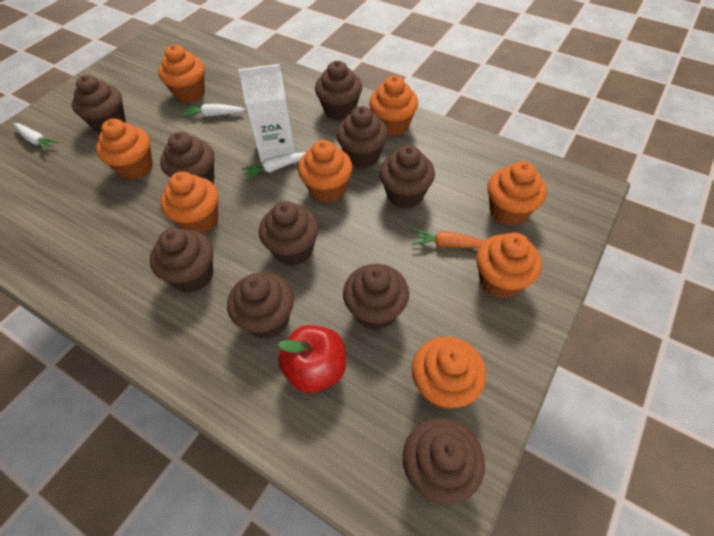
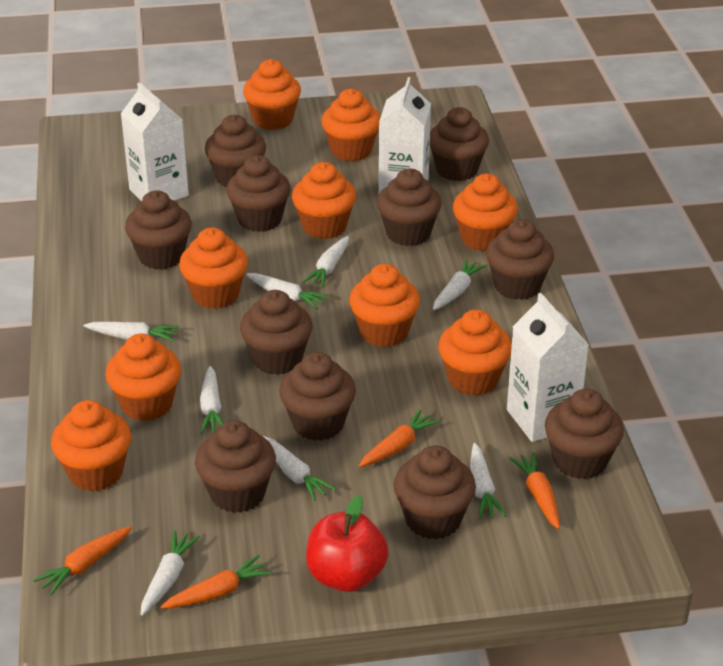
brown cupcake: [72,75,126,133] [150,228,213,293] [160,132,215,183] [227,272,294,339] [259,201,319,266] [315,61,362,121] [336,106,388,168] [343,264,409,330] [379,145,435,209] [403,418,485,505] = 10 -> [125,191,192,270] [195,420,276,513] [205,115,266,187] [227,155,291,232] [240,290,312,375] [279,352,356,441] [377,168,442,246] [394,445,476,539] [430,107,489,181] [486,219,554,300] [545,389,624,479] = 11
orange carrot: [412,229,484,248] = 1 -> [33,526,132,596] [161,555,272,609] [359,409,440,467] [509,452,560,529] = 4
orange cupcake: [96,119,153,180] [158,45,205,103] [160,172,219,234] [298,140,353,203] [369,75,418,136] [412,337,486,409] [476,233,542,299] [488,161,546,226] = 8 -> [51,400,131,491] [106,334,181,421] [179,227,248,309] [243,59,301,130] [292,162,356,239] [321,88,380,161] [349,264,420,347] [438,309,512,396] [453,174,518,252] = 9
white carrot: [13,123,59,152] [182,104,245,117] [241,152,306,180] = 3 -> [84,322,179,342] [141,530,200,616] [200,366,224,434] [246,273,329,309] [263,436,336,501] [302,236,349,288] [433,259,486,310] [470,443,506,519] = 8
white carton: [238,64,295,162] = 1 -> [121,82,189,201] [379,77,431,193] [507,293,589,442] = 3

